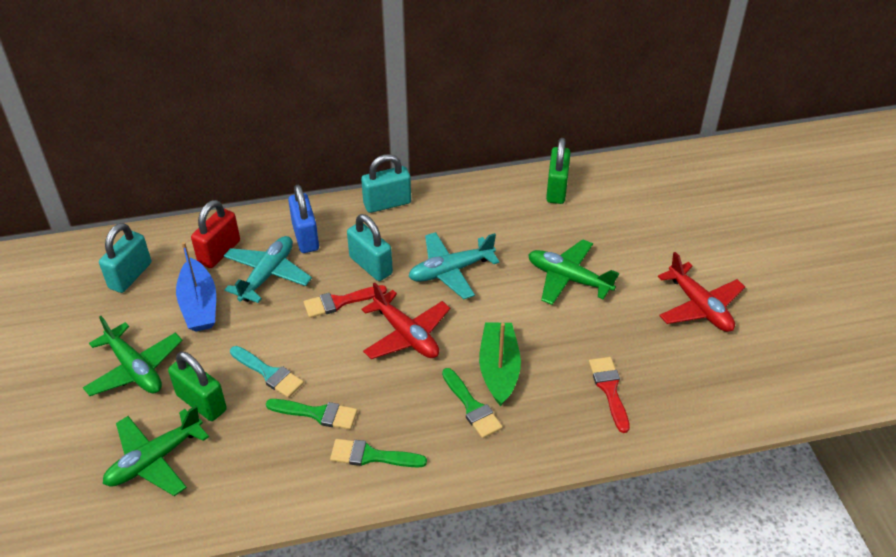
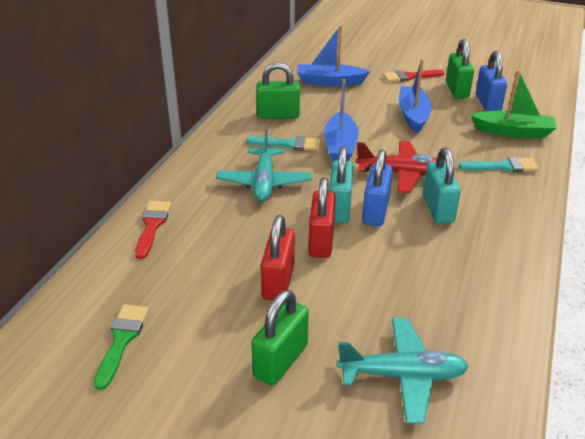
blue boat: [176,242,216,332] = 1 -> [297,25,370,86] [324,79,359,162] [399,59,432,134] = 3
blue padlock: [288,185,319,253] = 1 -> [362,149,393,226] [476,51,507,111] = 2
green brush: [266,399,357,430] [330,439,427,468] [442,368,503,438] = 3 -> [94,304,149,390] = 1
green padlock: [168,352,227,421] [546,138,571,204] = 2 -> [251,290,309,386] [256,62,300,119] [446,39,474,99] = 3
green plane: [83,316,183,396] [103,405,209,496] [528,239,619,305] = 3 -> none = 0
red padlock: [191,200,240,268] = 1 -> [261,215,295,301] [308,177,336,258] = 2
red plane: [362,282,450,359] [658,252,745,332] = 2 -> [356,141,437,193] = 1
turquoise brush: [230,346,304,398] = 1 -> [247,136,321,151] [458,157,539,173] = 2
turquoise padlock: [99,223,151,293] [347,214,393,281] [361,154,411,213] = 3 -> [329,147,353,223] [423,148,461,224] = 2

